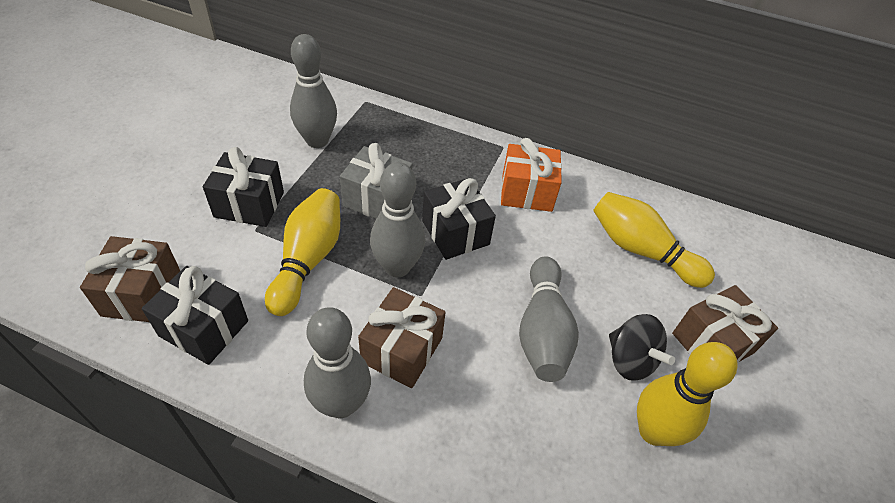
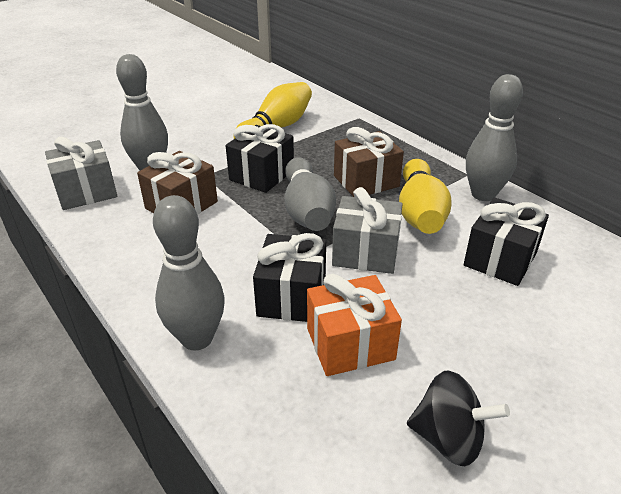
brown gift: [80,236,180,322] [358,287,446,388] [672,285,778,363] = 3 -> [137,151,218,215] [334,127,404,197] = 2
grey gift: [340,143,412,219] = 1 -> [45,137,117,210] [332,187,403,274] = 2
yellow bowling pin: [265,188,340,316] [593,192,715,288] [637,342,738,446] = 3 -> [233,82,312,139] [399,159,452,234] = 2

